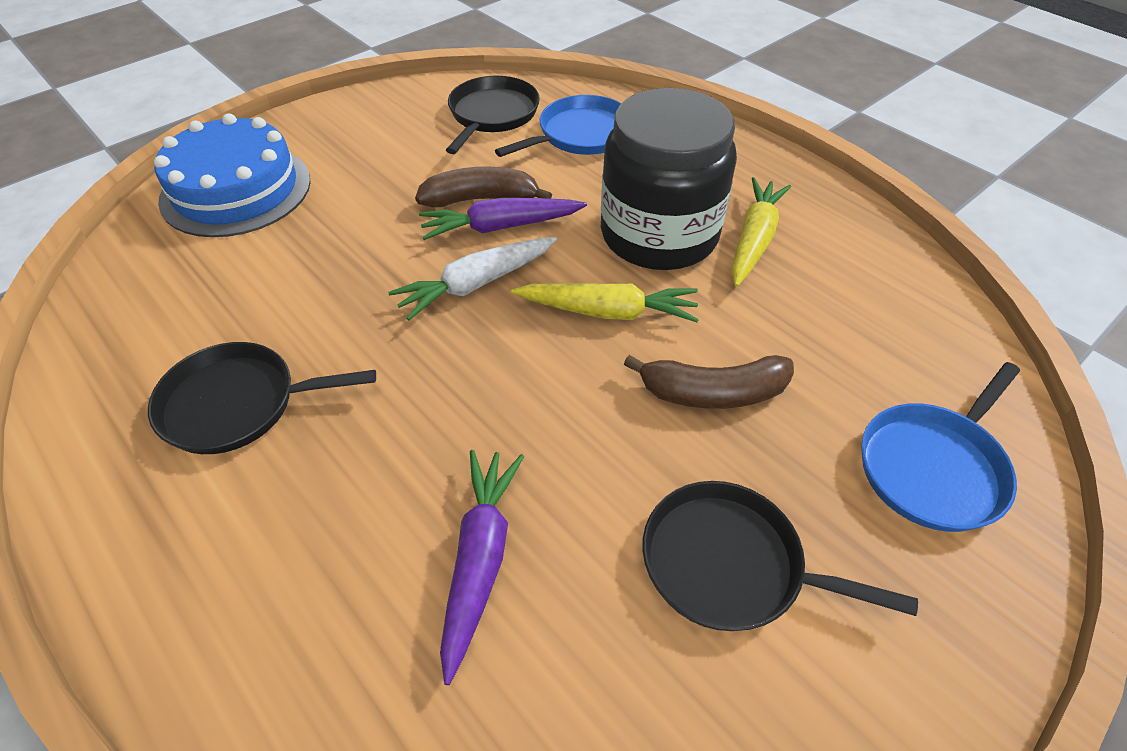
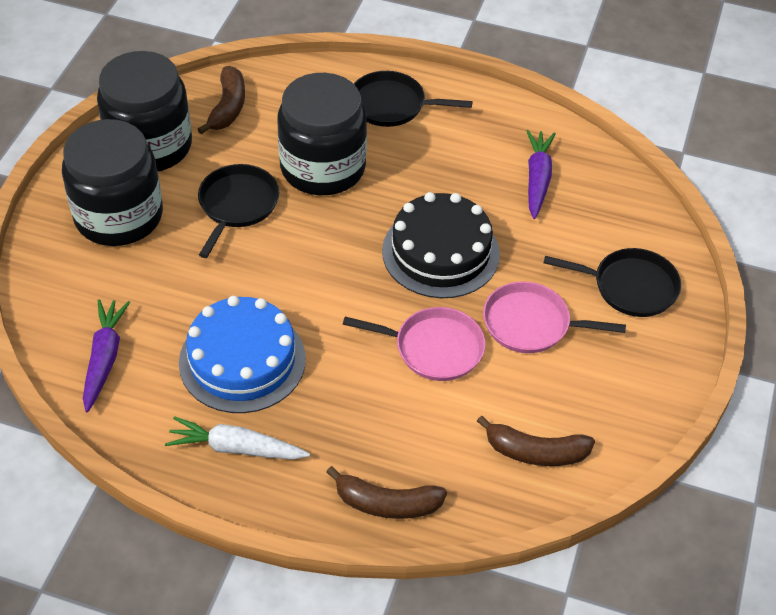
black cake: none = 0 -> [382,192,500,298] = 1
black jar: [601,88,737,270] = 1 -> [62,119,163,246] [97,51,192,172] [277,73,367,195] = 3
blue pan: [495,95,621,157] [861,362,1020,532] = 2 -> none = 0
brown banana: [415,166,552,207] [624,355,794,409] = 2 -> [198,66,245,134] [326,466,447,519] [477,416,595,466] = 3
pink pan: none = 0 -> [343,307,485,381] [483,281,626,353] = 2
yellow carrot: [511,283,699,322] [732,177,791,287] = 2 -> none = 0

